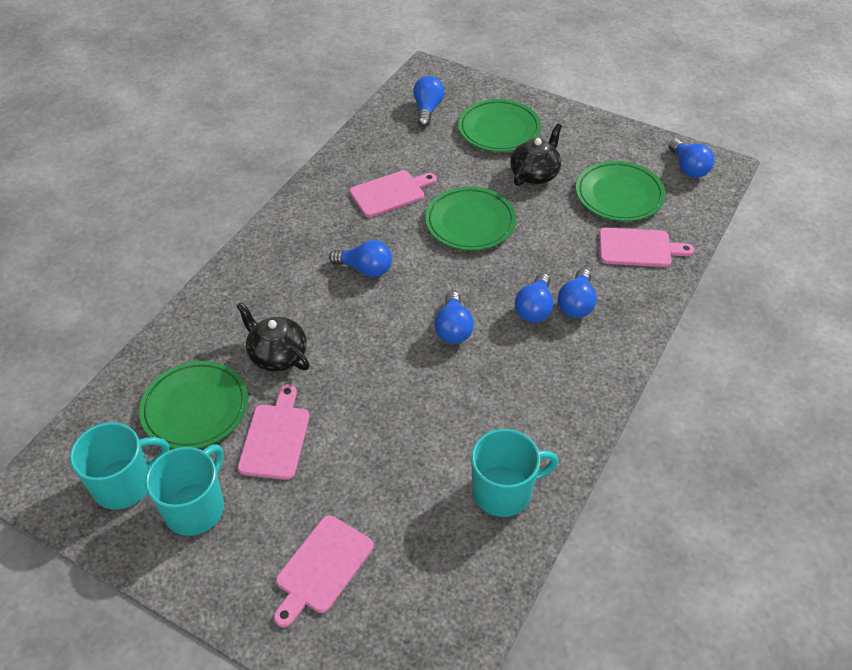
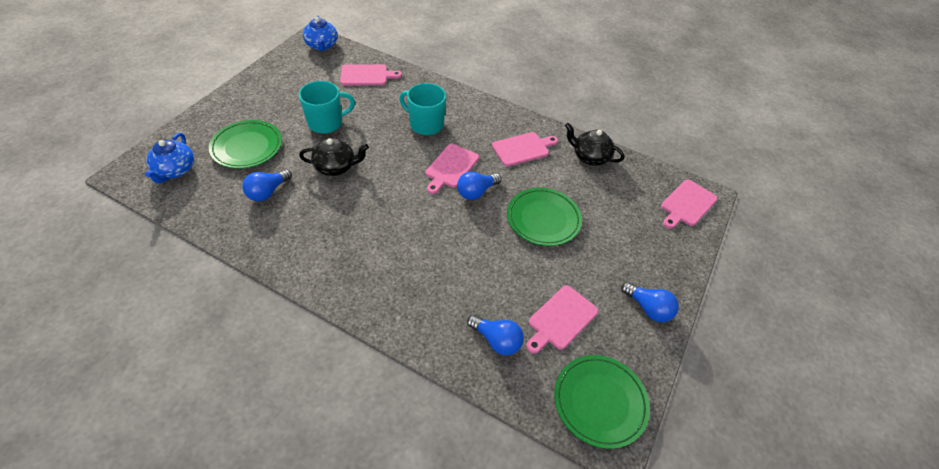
blue light bulb: [329,240,392,277] [413,76,444,127] [434,291,474,344] [515,273,554,323] [558,268,597,318] [669,139,714,178] = 6 -> [242,169,292,201] [457,171,501,200] [467,315,524,356] [621,282,679,322] = 4
blue teapot: none = 0 -> [145,133,194,183] [303,16,338,51] = 2
green plate: [139,361,248,449] [425,187,516,251] [458,99,541,152] [576,161,666,221] = 4 -> [209,120,282,169] [507,188,582,246] [554,355,650,449] = 3
pink cutting board: [238,385,310,480] [274,515,374,627] [350,170,437,217] [599,228,694,267] = 4 -> [340,64,402,85] [426,144,479,194] [492,132,558,167] [526,285,598,354] [661,180,718,229] = 5
turquoise mug: [70,422,169,510] [145,444,224,536] [471,429,559,517] = 3 -> [299,81,355,134] [399,83,446,135] = 2

